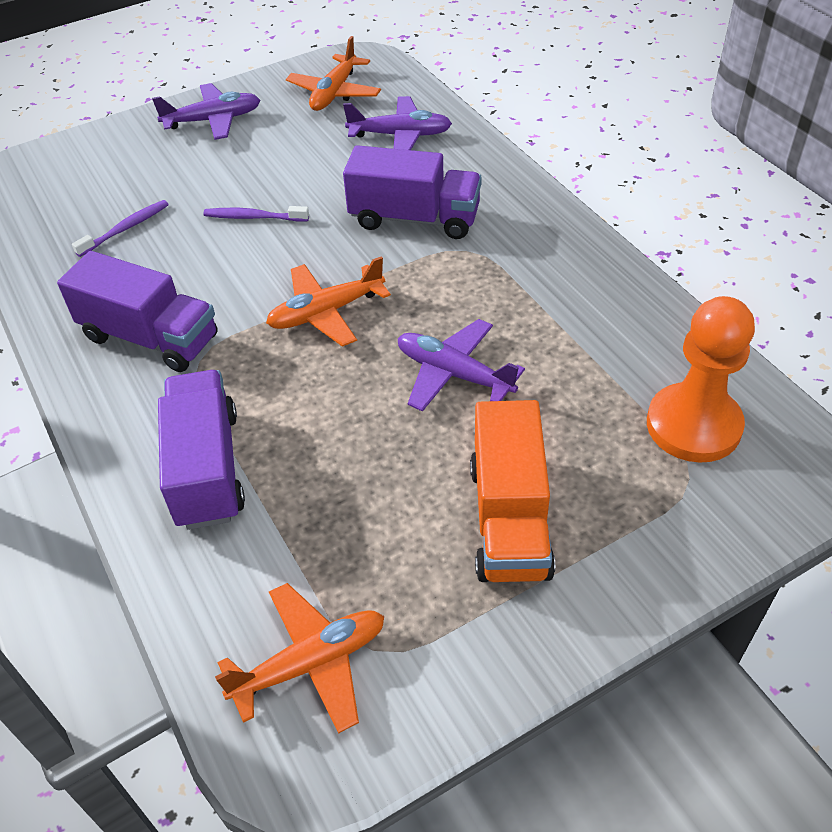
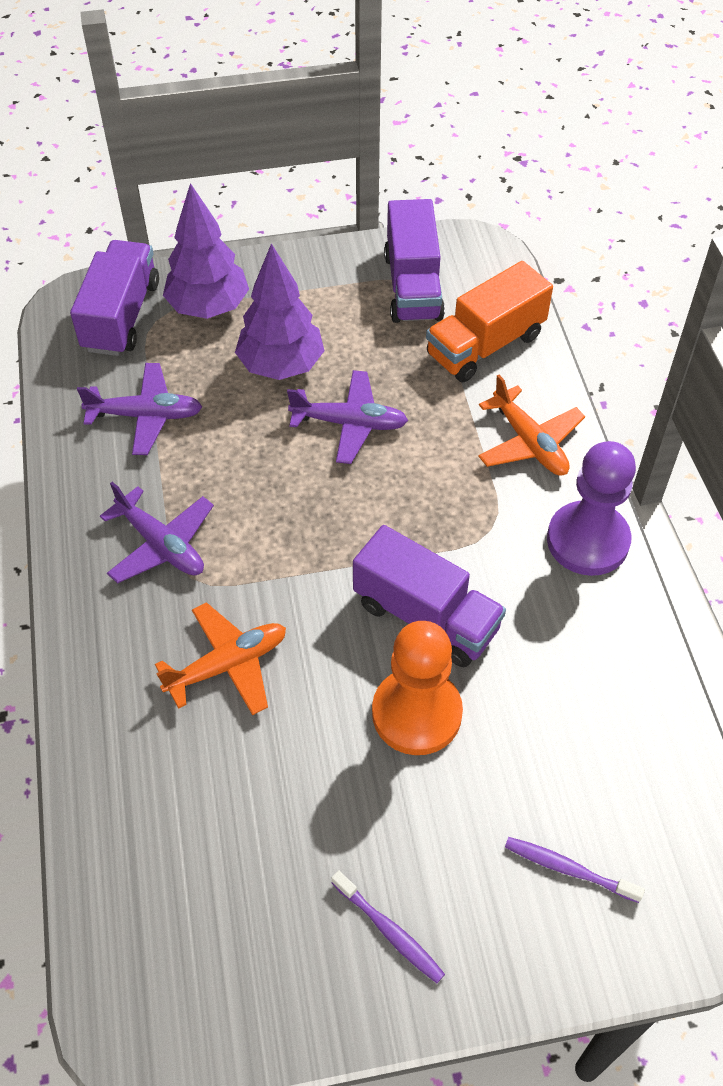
orange plane: [215,583,384,734] [266,256,391,347] [286,36,381,111] = 3 -> [155,602,286,715] [478,375,585,476] = 2
purple pawn: none = 0 -> [547,441,636,576] = 1
purple tree: none = 0 -> [163,183,249,319] [235,243,324,380] = 2

